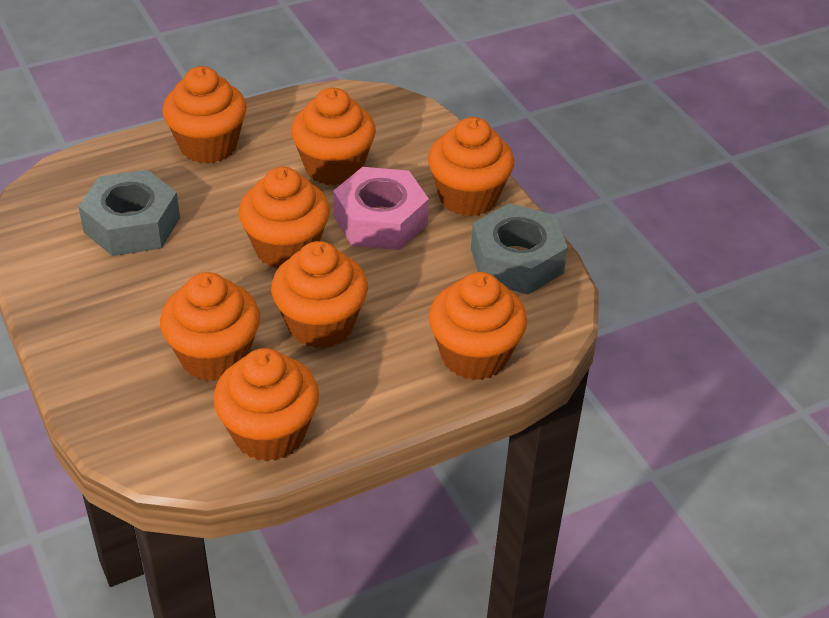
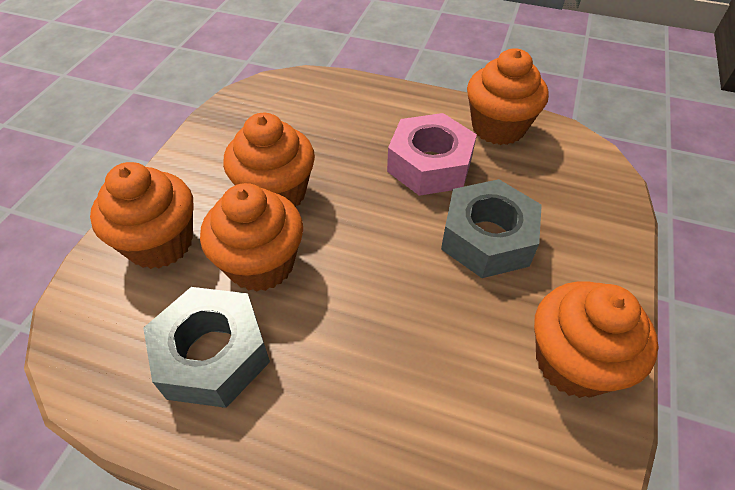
orange cupcake: [160,272,260,381] [162,66,247,164] [213,348,319,461] [239,167,330,269] [271,241,368,348] [291,88,376,186] [428,117,514,216] [429,272,527,380] = 8 -> [90,162,193,269] [200,183,303,292] [223,113,315,207] [467,48,549,145] [534,281,659,398] = 5

